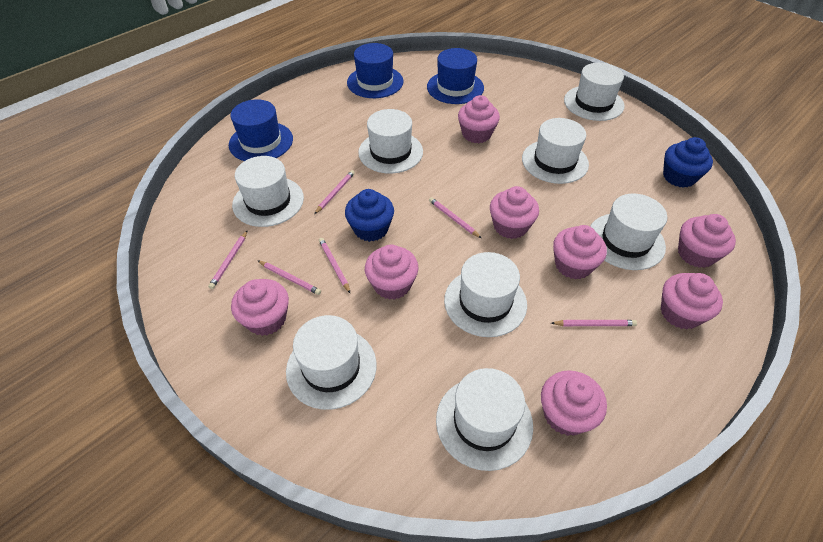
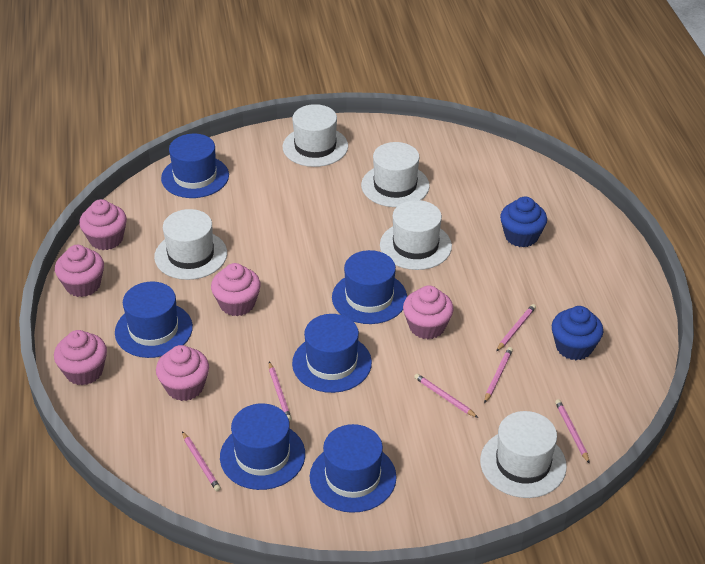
blue hat: [229,99,293,161] [347,43,403,98] [427,48,484,104] = 3 -> [115,282,193,358] [161,134,229,198] [220,403,305,490] [292,314,372,393] [310,424,397,513] [332,250,407,324] = 6
pink cupcake: [231,279,289,336] [365,245,419,300] [458,95,500,143] [490,186,539,239] [541,370,607,436] [553,225,607,280] [661,273,723,329] [678,214,736,268] = 8 -> [54,330,107,385] [55,245,104,297] [79,199,127,250] [156,345,209,401] [211,263,261,316] [403,285,454,339] = 6
white hat: [232,156,304,227] [286,315,377,410] [358,109,423,174] [436,368,533,471] [444,252,527,337] [522,118,589,184] [564,63,625,121] [590,194,667,270] = 8 -> [154,209,227,280] [283,104,348,167] [361,142,430,207] [380,200,452,270] [480,411,567,498] = 5

